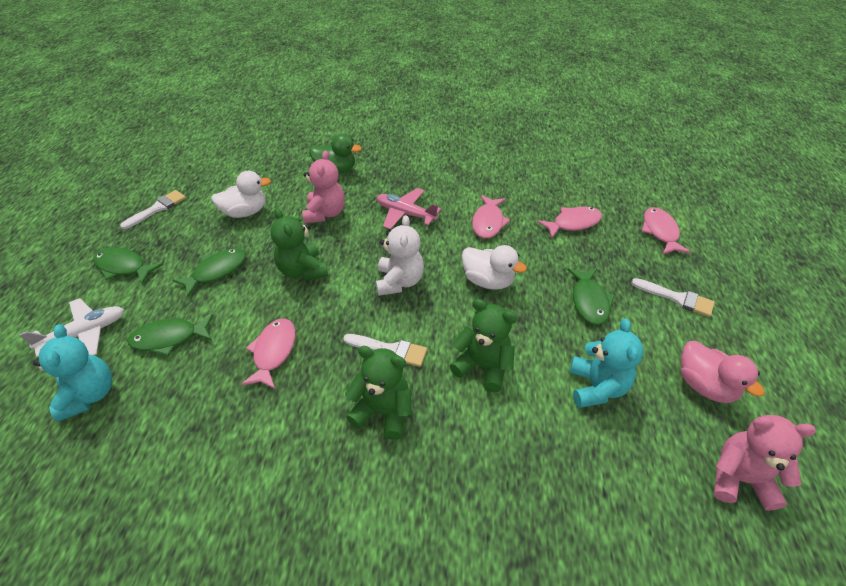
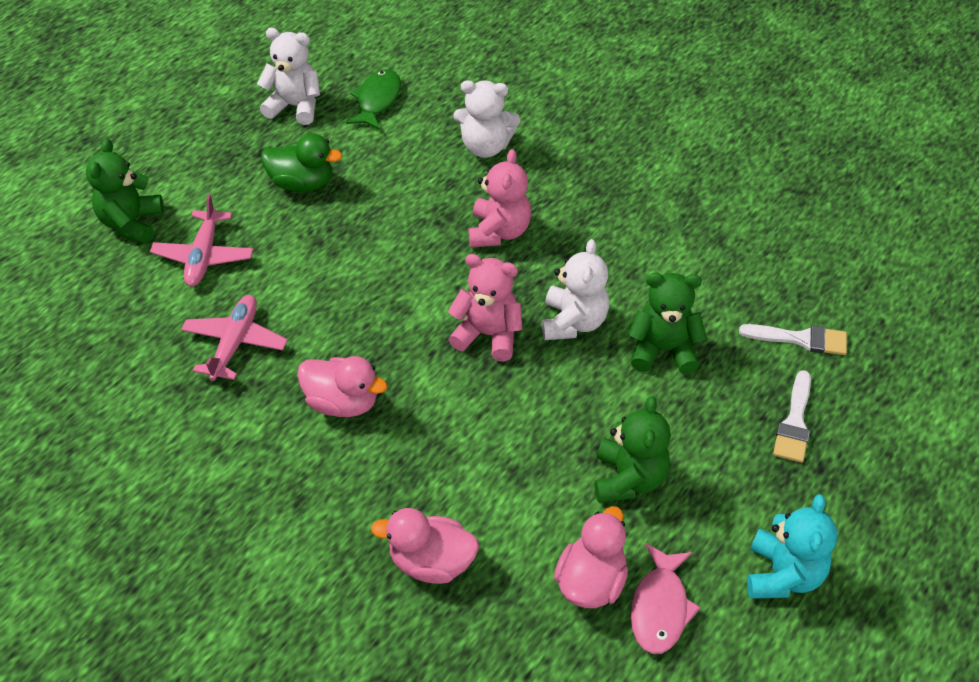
green fish: [93,247,163,284] [127,314,213,356] [173,248,246,297] [567,268,615,325] = 4 -> [346,69,401,130] = 1
pink duck: [681,341,765,403] = 1 -> [297,356,387,417] [371,508,479,584] [554,506,628,608] = 3
pink fish: [241,318,296,390] [472,195,511,238] [537,206,602,238] [642,207,691,254] = 4 -> [631,543,701,654] = 1
pink plane: [377,188,441,230] = 1 -> [150,194,253,287] [181,295,287,381] = 2
turquoise teddy bear: [33,324,112,422] [570,319,644,408] = 2 -> [747,494,837,599] = 1
white brush: [120,190,186,229] [343,334,427,367] [631,278,715,317] = 3 -> [739,324,847,355] [773,370,811,463] = 2
white duck: [211,171,271,218] [462,245,527,290] = 2 -> none = 0
white plane: [19,298,124,357] = 1 -> none = 0
white teddy bear: [376,215,424,296] = 1 -> [257,28,320,125] [453,80,520,158] [542,239,609,340] = 3

